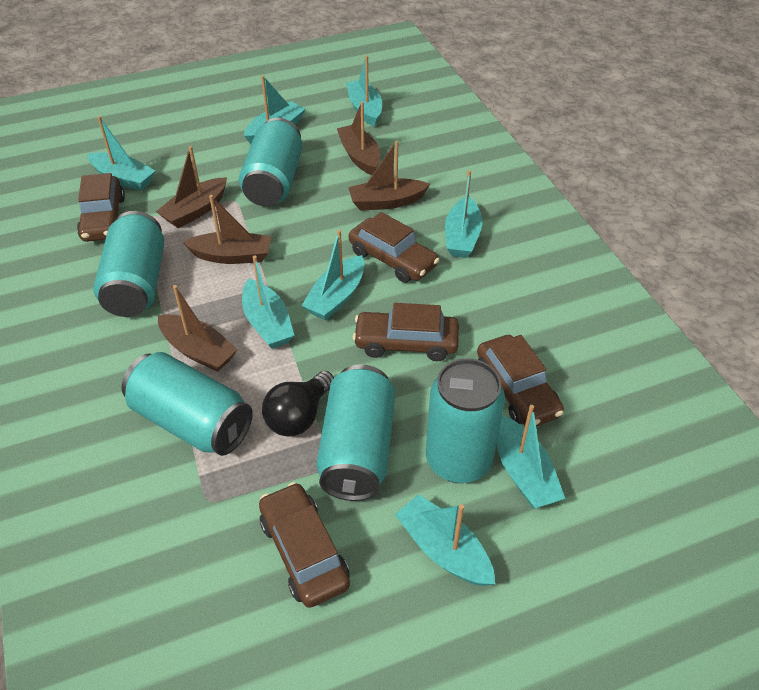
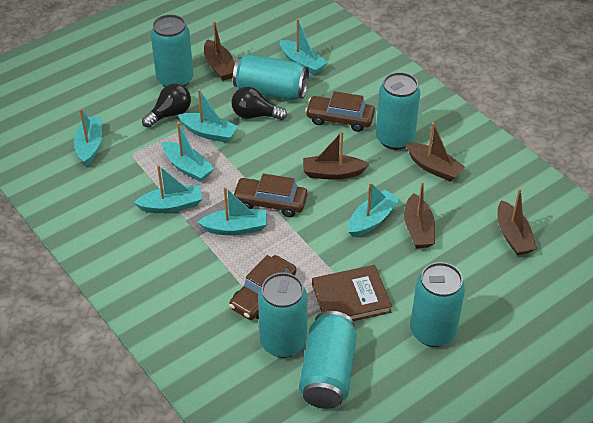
black light bulb: [262,371,334,436] = 1 -> [142,83,191,128] [231,87,287,120] = 2
brown book: none = 0 -> [312,265,392,321] = 1
brown car: [77,173,125,242] [259,482,350,608] [349,212,440,283] [353,303,459,361] [477,335,564,426] = 5 -> [229,255,296,320] [232,174,307,217] [305,91,375,132] = 3
turquoise boat: [87,116,155,191] [242,256,295,349] [244,75,305,144] [301,230,364,320] [346,55,382,127] [395,494,495,586] [445,170,482,258] [497,405,565,508] = 8 -> [74,108,102,166] [134,165,202,213] [162,122,214,182] [178,89,238,143] [198,187,267,235] [280,18,328,75] [348,182,400,237] = 7
turquoise can: [93,211,164,317] [122,352,253,456] [239,118,303,206] [316,364,395,501] [426,358,505,483] = 5 -> [151,14,193,87] [233,54,309,100] [258,272,308,358] [299,311,357,409] [376,72,420,150] [410,262,465,347] = 6

